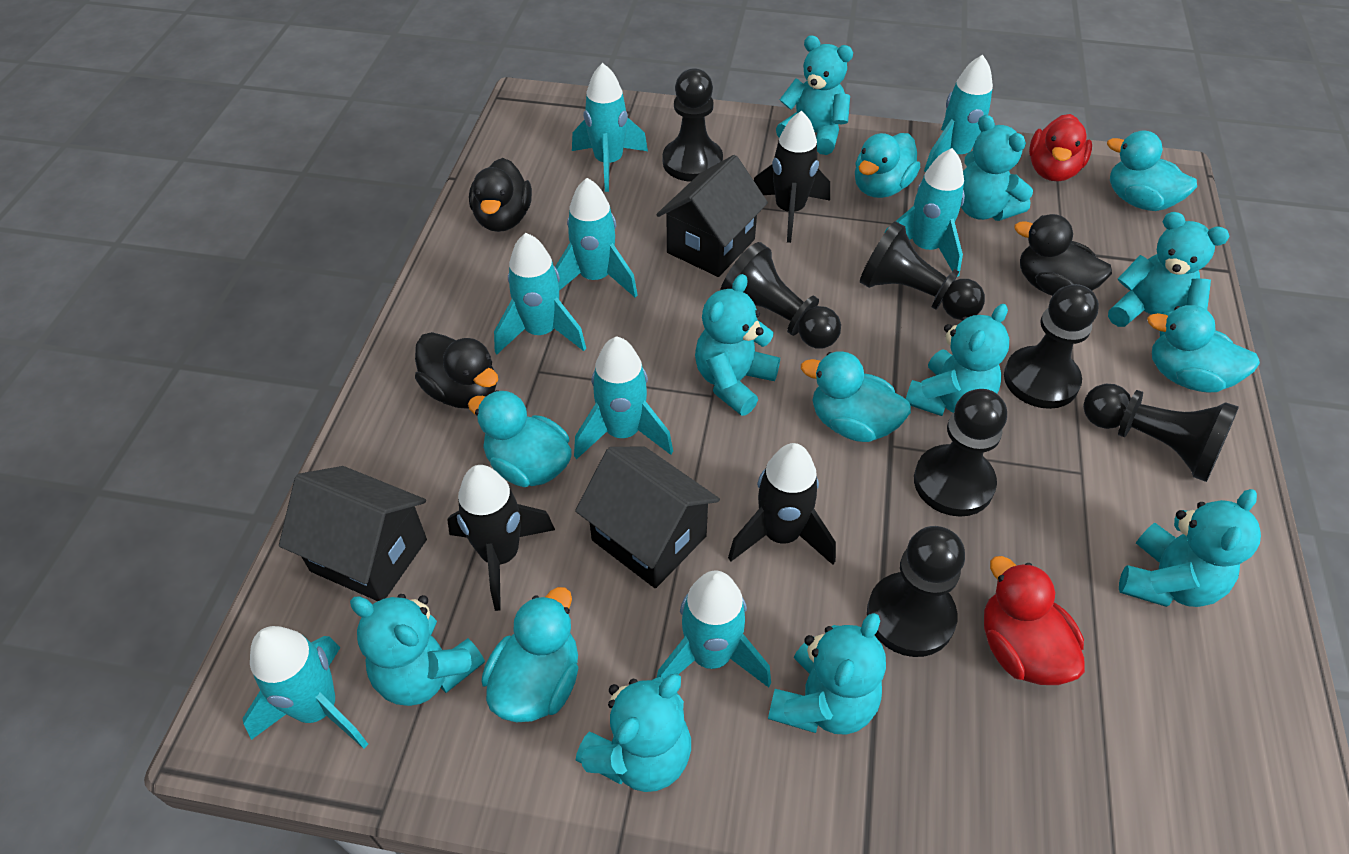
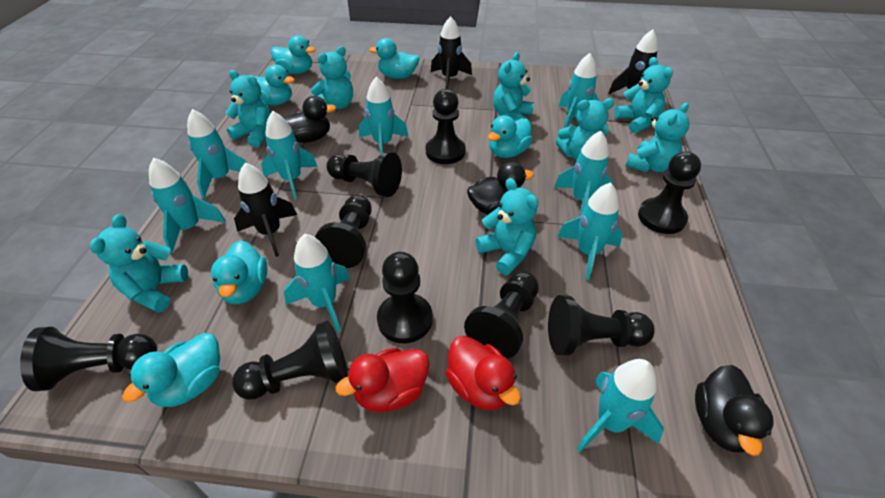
black house: [279,466,427,601] [575,447,720,588] [656,155,768,277] = 3 -> none = 0
black pawn: [663,69,723,182] [720,242,841,349] [860,221,985,320] [867,526,965,657] [914,389,1007,517] [1004,284,1099,409] [1083,384,1239,482] = 7 -> [20,327,157,391] [232,321,347,400] [315,195,372,268] [327,151,402,197] [377,252,433,343] [426,89,466,164] [464,271,539,359] [548,295,655,356] [638,151,701,234] = 9
turquoise rocket: [242,626,368,749] [494,233,586,354] [555,178,638,298] [572,63,648,192] [574,336,673,459] [657,571,771,687] [885,148,965,277] [924,55,993,172] = 8 -> [149,158,226,253] [187,109,247,198] [261,111,318,200] [284,234,350,333] [359,77,408,154] [554,131,613,216] [557,182,623,280] [559,53,600,128] [577,359,664,452] = 9
turquoise teddy bear: [350,594,485,706] [576,673,691,792] [695,274,780,416] [768,613,886,735] [776,35,853,155] [906,304,1009,416] [961,115,1033,221] [1108,212,1229,337] [1119,489,1261,607] = 9 -> [90,214,188,313] [225,70,271,147] [311,46,353,109] [475,178,538,275] [493,52,534,121] [556,98,614,160] [614,57,673,133] [626,103,690,172] = 8

